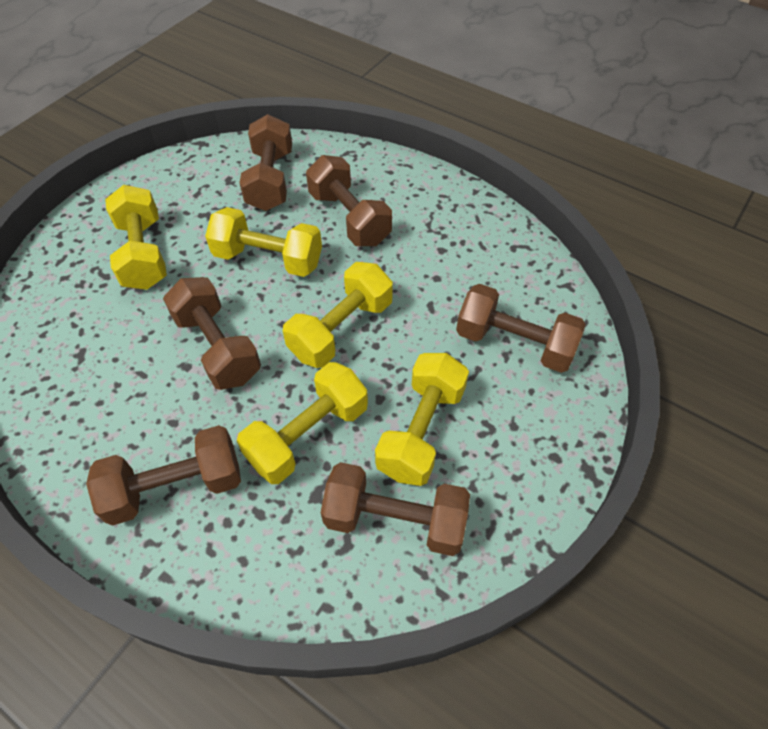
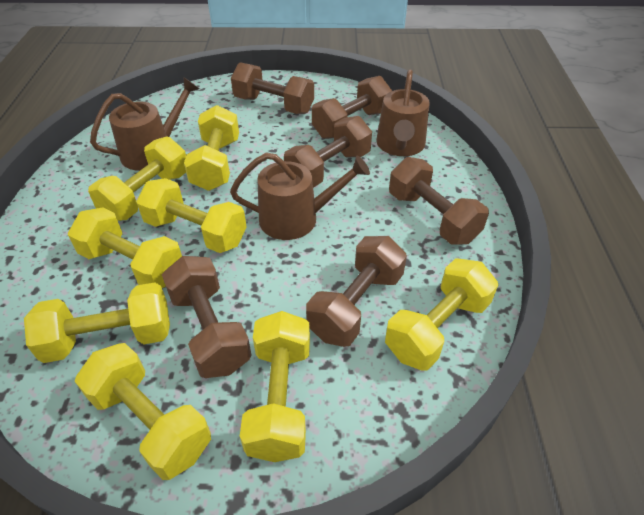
brown watering can: none = 0 -> [90,77,199,171] [230,152,370,240] [376,69,430,156] = 3
yellow dumbbell: [105,185,167,290] [205,207,322,277] [237,362,368,484] [283,262,393,368] [375,353,469,486] = 5 -> [24,282,170,363] [68,208,182,288] [75,343,211,480] [88,136,186,221] [136,178,247,253] [184,105,239,191] [240,311,310,462] [385,258,498,370] = 8

